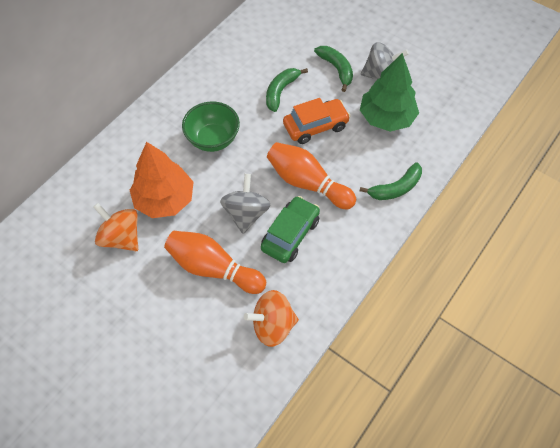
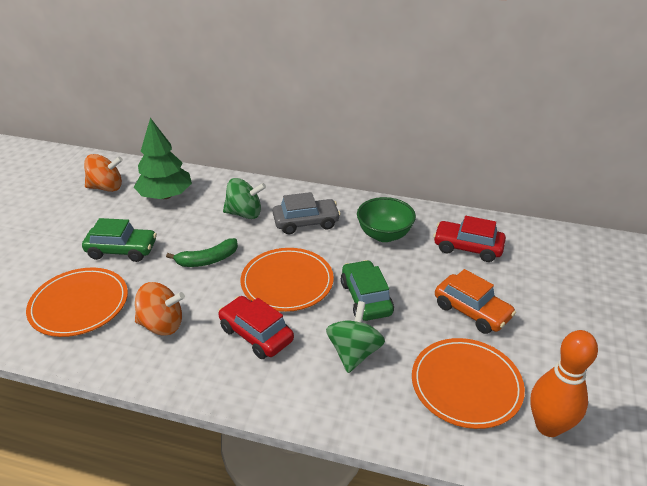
green banana: [266,68,308,112] [314,46,353,92] [360,162,422,200] = 3 -> [166,238,238,267] = 1
green car: [261,196,320,263] = 1 -> [82,218,157,262] [341,260,394,321] = 2
green spinning top: none = 0 -> [223,178,266,219] [326,301,385,373] = 2
grey car: none = 0 -> [273,192,341,234] = 1
grey spinning top: [220,174,271,234] [361,42,409,79] = 2 -> none = 0
orange bowling pin: [164,231,266,294] [267,142,356,209] = 2 -> [530,330,598,437] = 1
orange plate: none = 0 -> [26,268,128,337] [241,248,334,312] [412,338,525,429] = 3
orange tree: [130,142,193,218] = 1 -> none = 0
red car: none = 0 -> [218,296,294,359] [433,216,506,262] = 2

